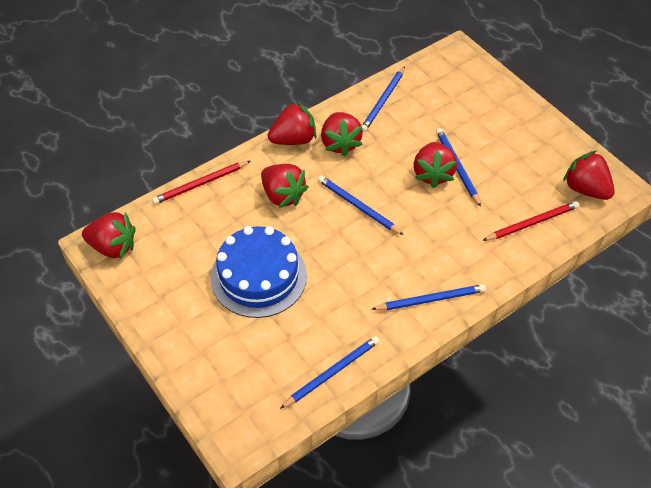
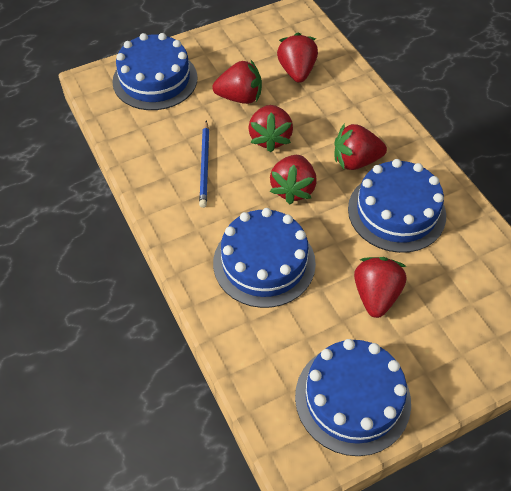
blue cake: [211,226,307,318] = 1 -> [112,33,198,110] [213,208,316,308] [295,339,411,456] [348,159,446,253] = 4
blue pencil: [280,336,379,409] [318,176,404,235] [362,66,405,132] [371,284,486,310] [436,128,481,207] = 5 -> [199,120,209,208] = 1
red pencil: [152,161,250,204] [482,201,579,241] = 2 -> none = 0

